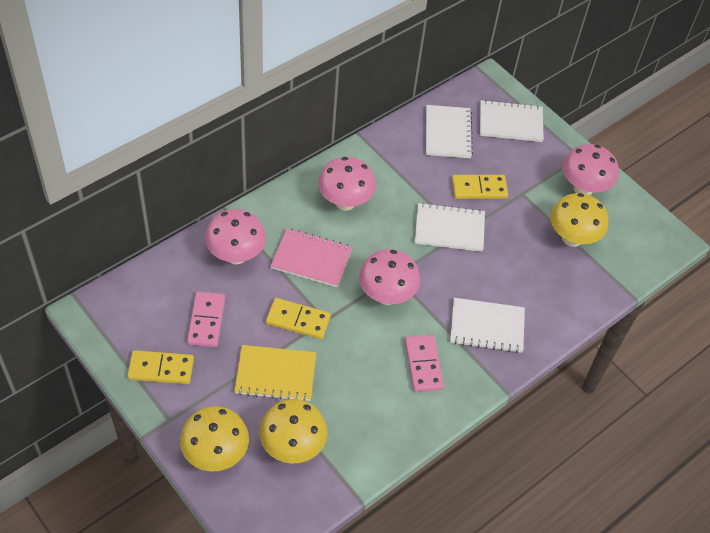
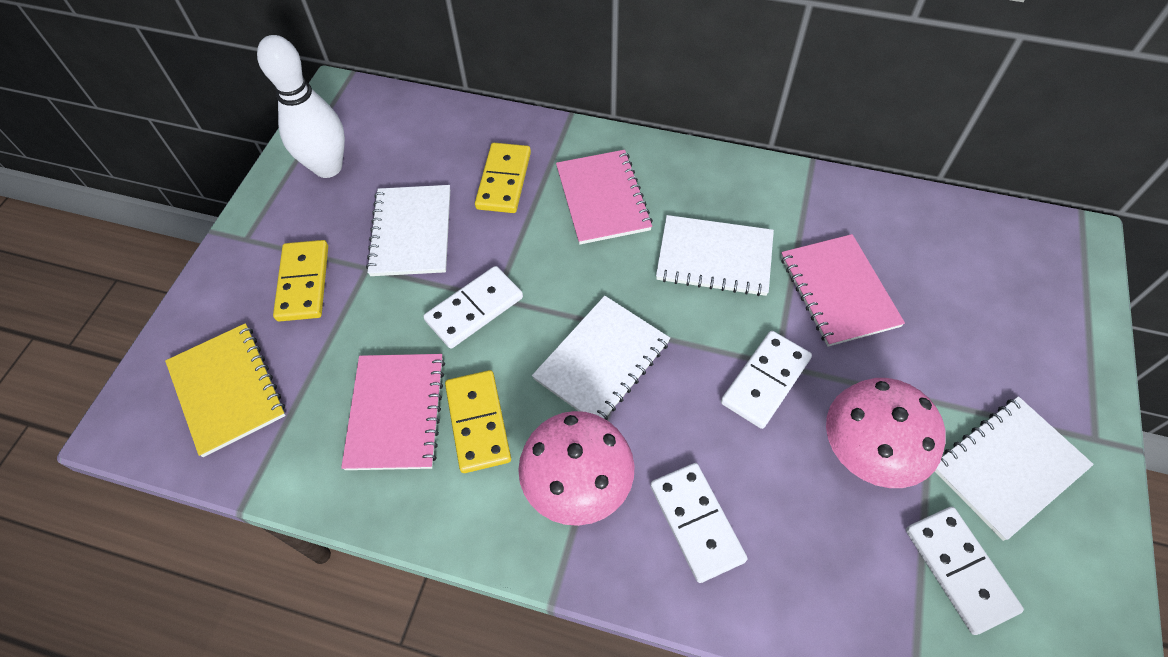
pink domino: [187,292,225,347] [405,335,444,392] = 2 -> none = 0
pink mushroom: [205,209,266,265] [318,157,376,211] [359,249,420,305] [562,144,619,195] = 4 -> [518,411,635,526] [826,378,946,488] = 2
pink notebook: [271,228,353,287] = 1 -> [341,354,445,470] [556,150,653,245] [781,234,905,347] = 3
white bowling pin: none = 0 -> [257,35,345,178] = 1
white domino: none = 0 -> [423,266,523,349] [650,463,747,583] [721,331,812,429] [906,507,1024,635] = 4
yellow mushroom: [180,406,249,471] [259,399,327,464] [550,193,608,247] = 3 -> none = 0

